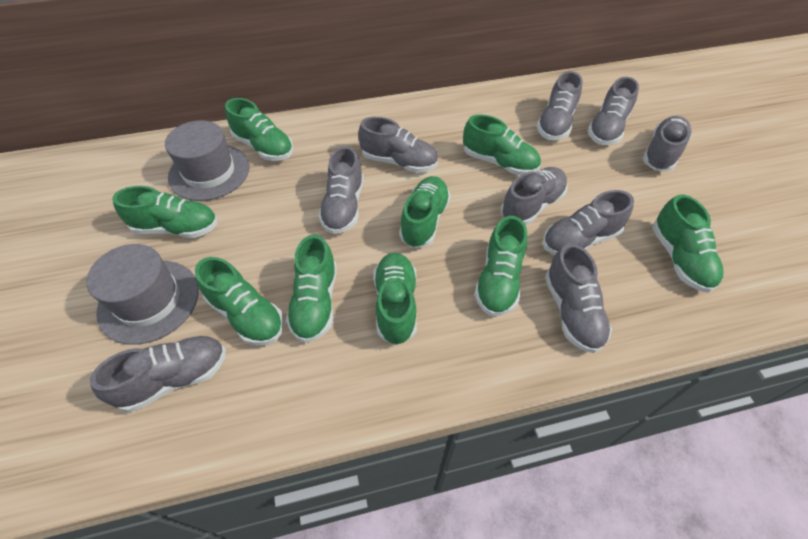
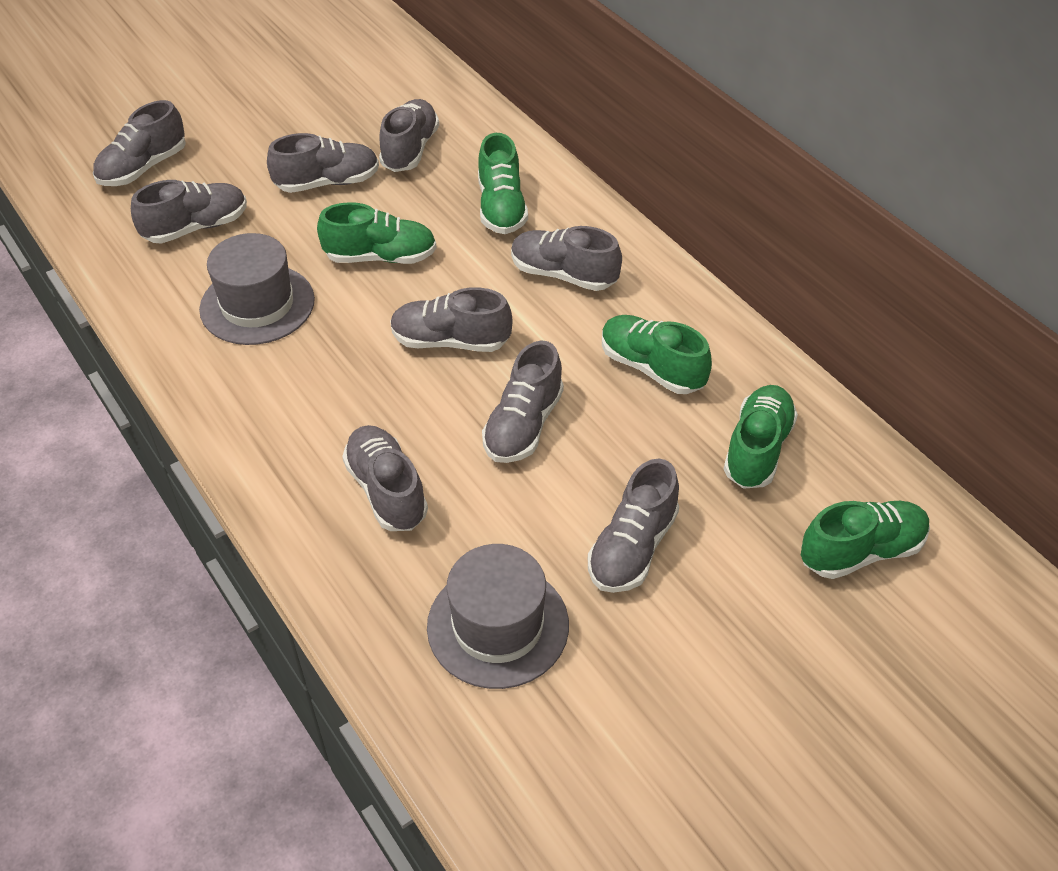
green shoe: [112,186,217,238] [195,257,284,346] [225,98,293,161] [286,235,337,343] [373,253,417,345] [399,176,451,248] [463,114,541,175] [474,216,527,316] [652,194,723,293] = 9 -> [317,202,437,264] [478,133,528,234] [602,315,712,394] [723,385,798,489] [801,501,930,579] = 5

